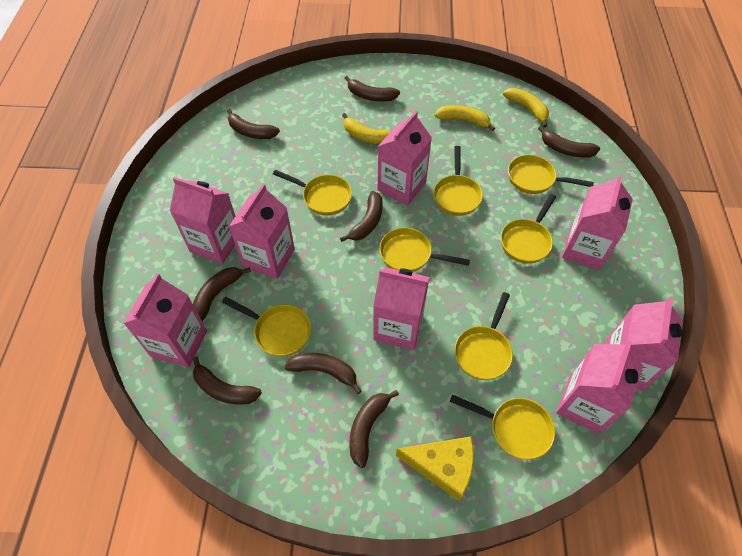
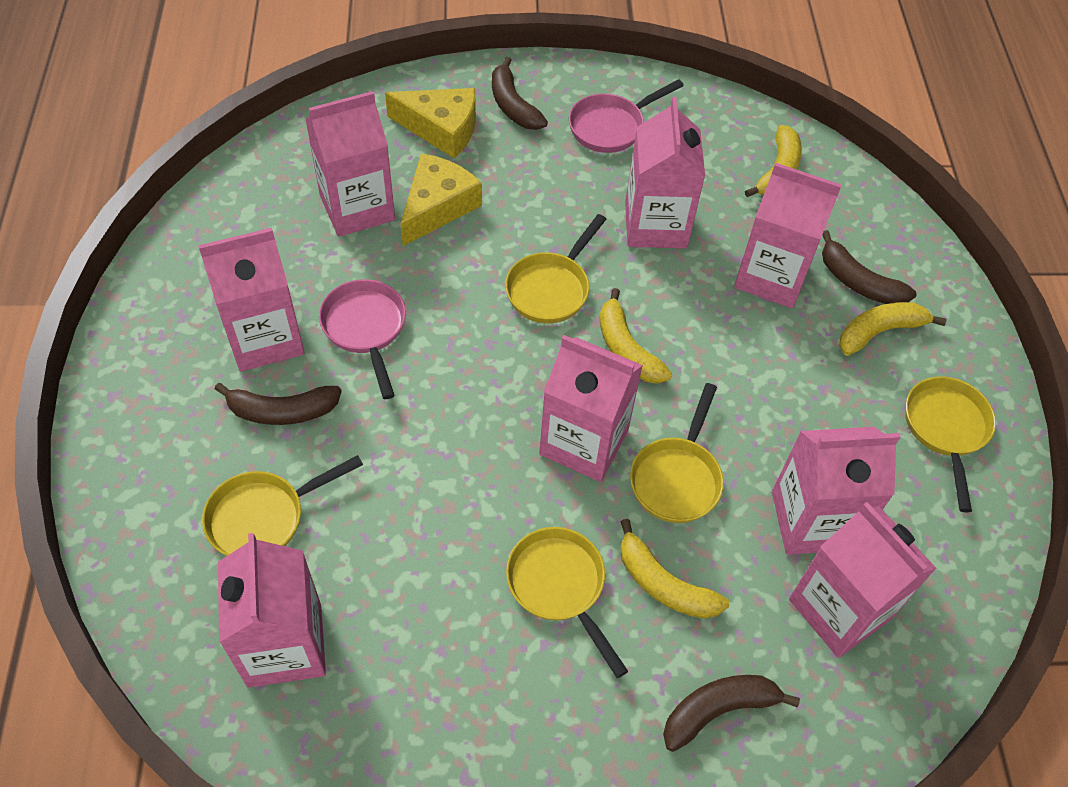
brown banana: [192,356,262,405] [193,267,251,321] [227,109,280,139] [285,353,362,394] [340,191,383,242] [345,76,400,101] [349,390,399,468] [538,126,600,158] = 8 -> [215,383,342,425] [492,57,548,130] [663,675,800,752] [822,230,917,304] = 4
pink pan: none = 0 -> [319,279,406,399] [569,79,684,153] = 2
yellow banana: [342,113,391,144] [434,105,495,131] [503,88,549,127] = 3 -> [600,288,672,384] [620,519,729,619] [745,125,802,197] [839,302,947,356] = 4
yellow cheese: [396,436,474,501] = 1 -> [385,88,476,159] [401,153,482,246] = 2
yellow pan: [222,297,311,357] [273,170,352,216] [379,228,470,272] [434,146,483,216] [450,394,555,460] [455,292,513,380] [501,194,556,264] [508,155,594,194] = 8 -> [202,455,363,556] [505,214,606,323] [506,527,628,678] [630,383,724,523] [905,376,996,513] = 5

